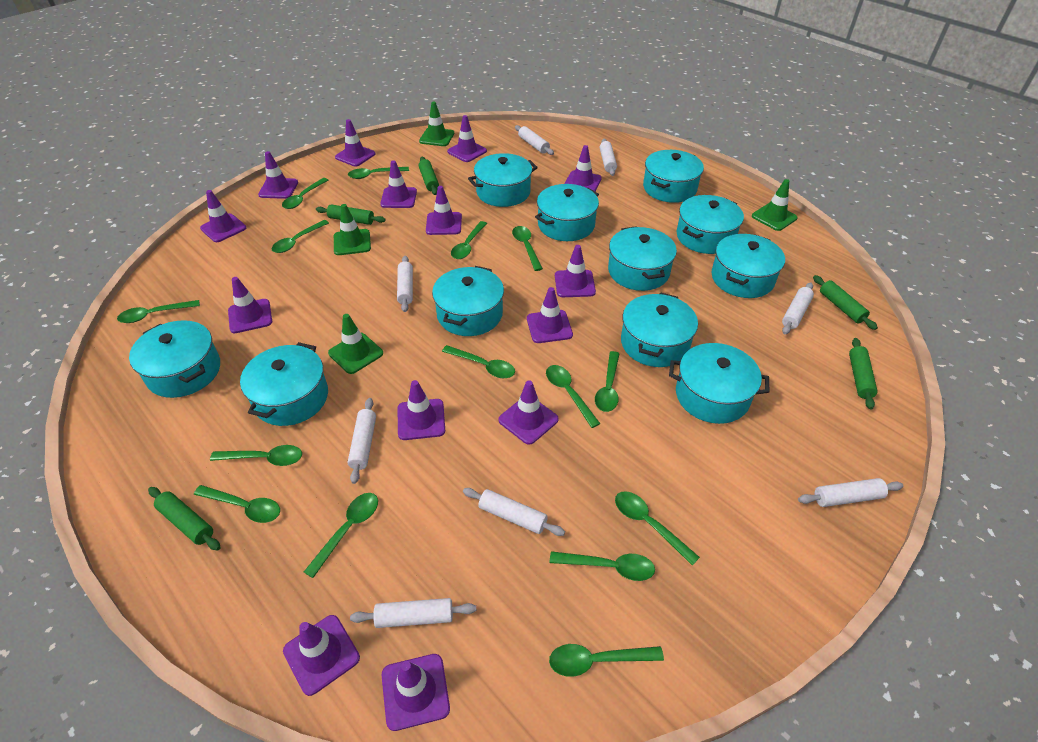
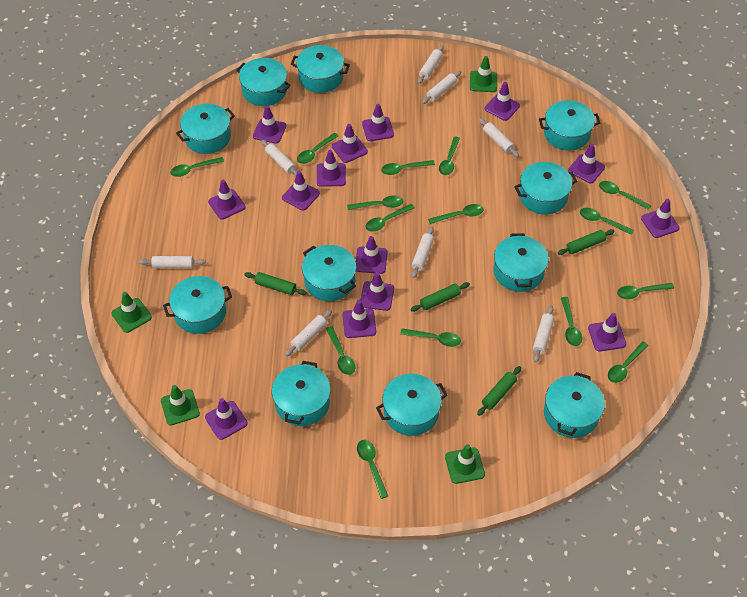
green rolling pin: [148,487,221,550] [316,204,386,225] [419,157,439,195] [813,275,878,330] [849,338,878,410] = 5 -> [244,272,307,295] [410,282,470,312] [477,366,521,416] [558,229,615,255] = 4

